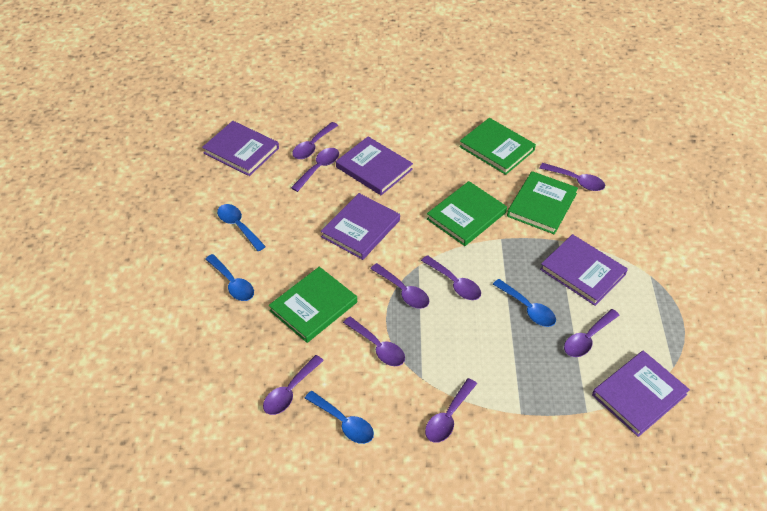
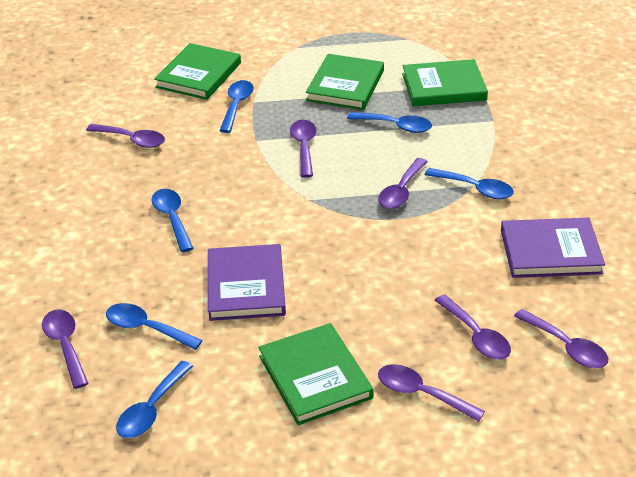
blue spoon: [206,254,254,301] [217,204,266,251] [305,391,374,444] [493,279,556,327] = 4 -> [106,303,203,350] [116,361,193,438] [151,189,194,252] [220,80,254,133] [347,112,432,133] [425,168,514,199] = 6
purple book: [202,121,279,176] [321,193,400,260] [336,137,413,195] [540,234,628,306] [592,351,690,437] = 5 -> [208,244,286,321] [501,218,605,278] = 2
purple spoon: [263,355,324,415] [291,148,339,192] [292,122,338,159] [343,317,405,366] [370,263,429,309] [421,255,481,300] [425,378,477,443] [540,163,605,191] [564,309,619,357] = 9 -> [42,309,89,389] [86,124,165,148] [290,120,316,178] [378,158,428,209] [378,364,485,422] [435,294,511,360] [514,309,608,368] = 7

